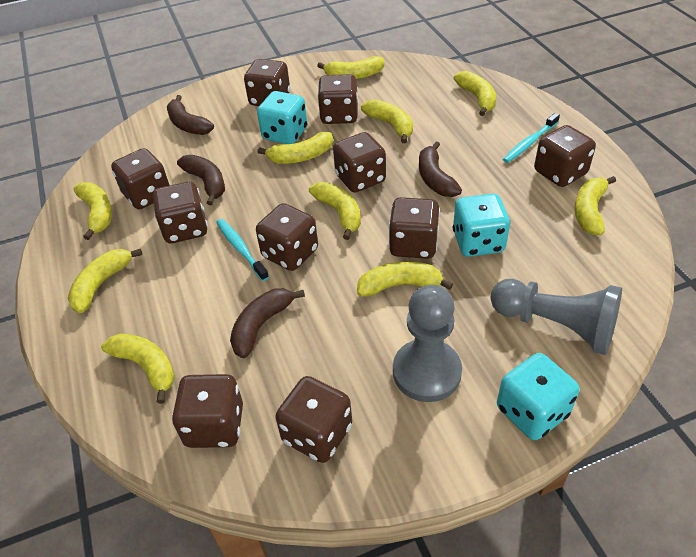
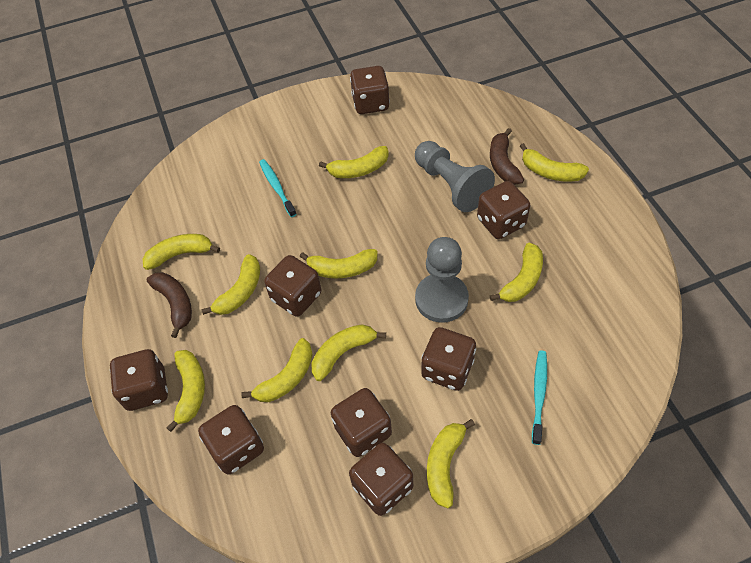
brown banana: [167,95,214,135] [177,155,225,205] [230,288,305,358] [419,142,462,197] = 4 -> [147,272,192,338] [490,128,524,185] = 2
brown dice: [111,148,170,209] [153,182,208,243] [172,374,243,448] [244,59,290,106] [256,203,318,271] [275,376,352,463] [317,74,358,124] [333,132,386,193] [389,197,440,259] [534,125,596,187] = 10 -> [110,349,168,411] [198,405,264,474] [264,255,321,317] [331,388,392,457] [349,443,413,516] [350,66,390,114] [421,327,476,391] [477,181,530,239] = 8
turquoise dice: [257,91,307,144] [453,194,510,257] [497,353,579,440] = 3 -> none = 0

